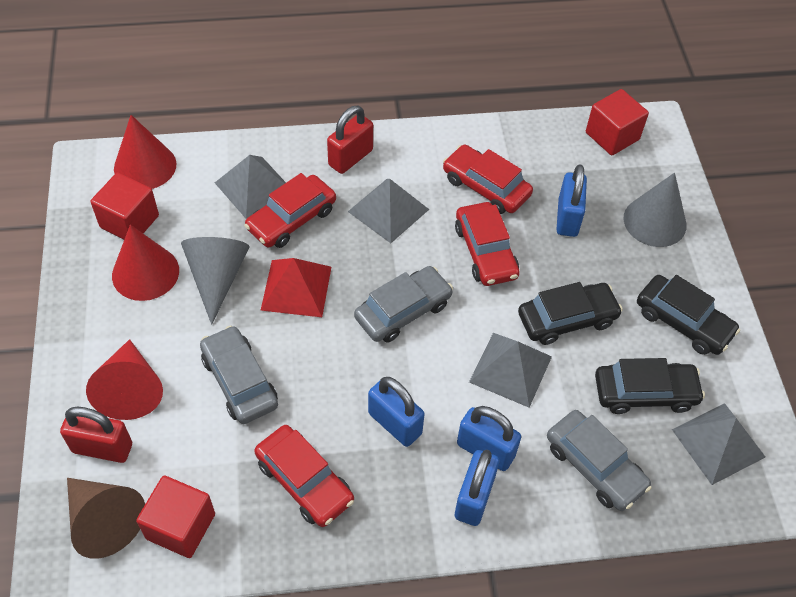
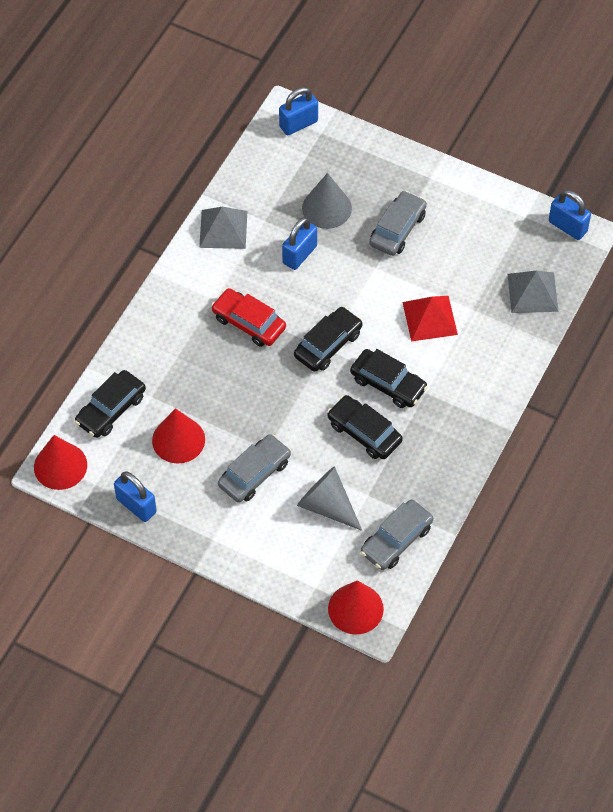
black car: [518,282,623,345] [595,358,705,414] [637,275,740,355] = 3 -> [75,370,146,438] [294,307,362,372] [327,395,403,459] [350,349,428,408] = 4
brown cone: [67,478,145,559] = 1 -> none = 0
grey pyramid: [215,155,286,219] [348,179,429,243] [469,333,552,408] [672,403,765,485] = 4 -> [199,207,247,249] [508,271,559,313] = 2
red car: [244,173,336,248] [254,425,354,527] [443,144,533,214] [455,202,520,286] = 4 -> [211,288,286,347] = 1
red cube: [90,173,159,239] [136,475,215,558] [586,89,649,155] = 3 -> none = 0
red padlock: [60,407,132,463] [327,105,373,174] = 2 -> none = 0

